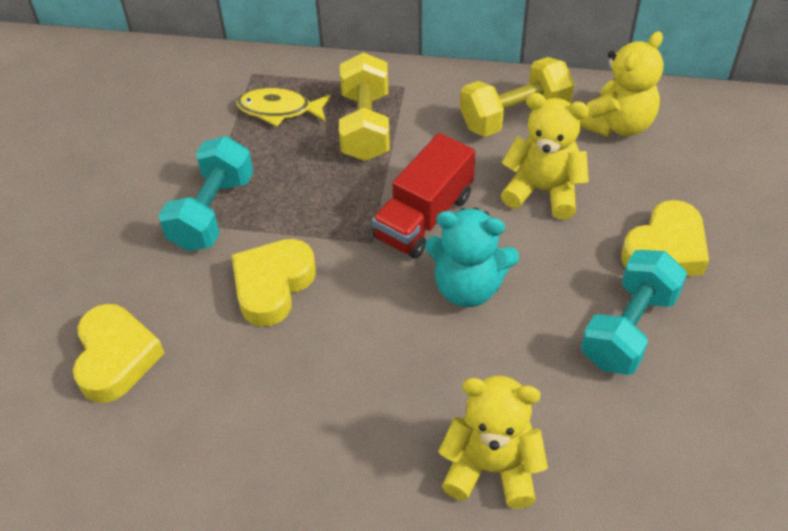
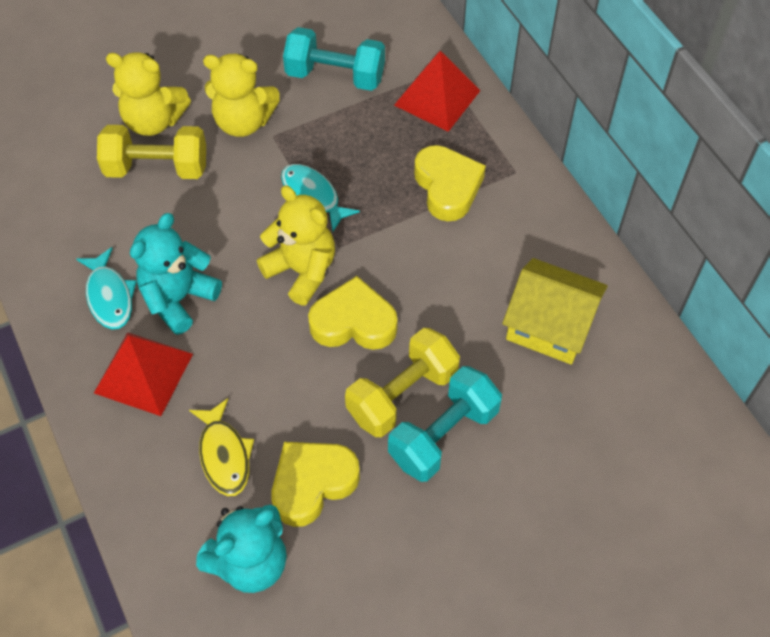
red pyramid: none = 0 -> [94,332,193,416] [394,51,481,132] = 2
red truck: [372,133,475,259] = 1 -> none = 0
turquoise fish: none = 0 -> [76,247,137,329] [281,164,360,231] = 2
turquoise teddy bear: [425,208,519,307] = 1 -> [130,213,222,335] [196,505,287,593] = 2
yellow house: none = 0 -> [502,258,608,365] = 1

